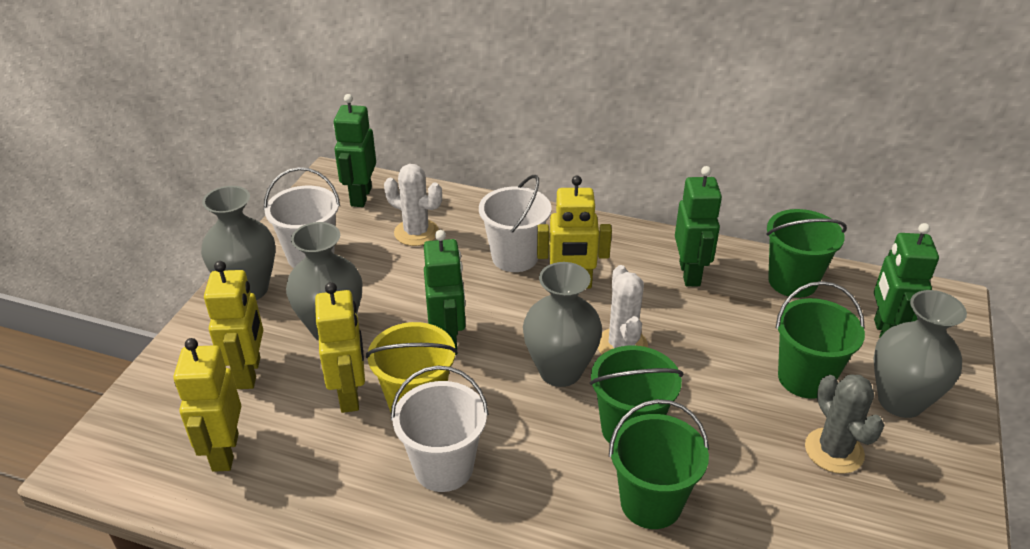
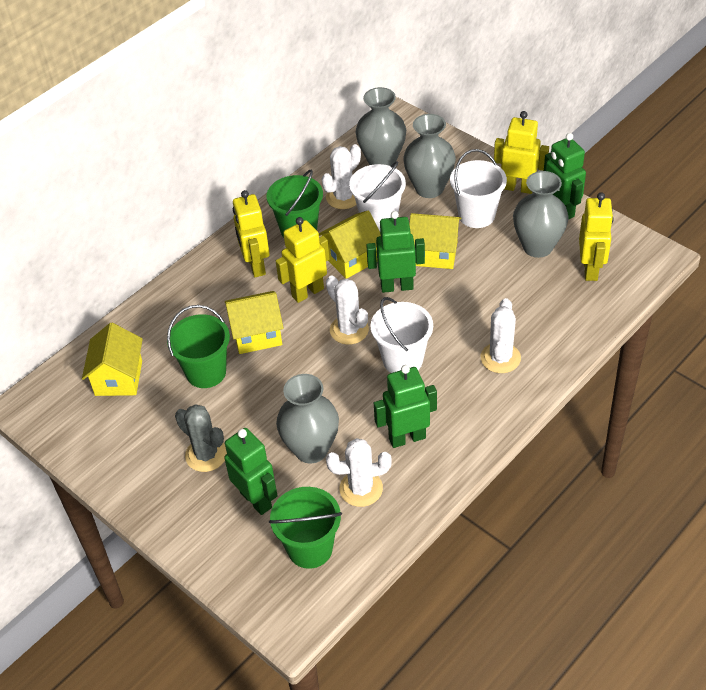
green bucket: [590,346,684,444] [609,399,709,529] [766,209,847,298] [776,281,865,399] = 4 -> [167,305,230,388] [267,170,323,238] [269,487,342,569] = 3
white cactus: [384,164,442,246] [598,265,648,354] = 2 -> [321,144,361,209] [326,275,369,345] [326,438,392,507] [481,298,521,373] = 4
yellow bucket: [366,322,457,412] = 1 -> none = 0
yellow house: none = 0 -> [82,323,143,396] [225,291,284,354] [319,210,381,278] [409,213,461,269] = 4

